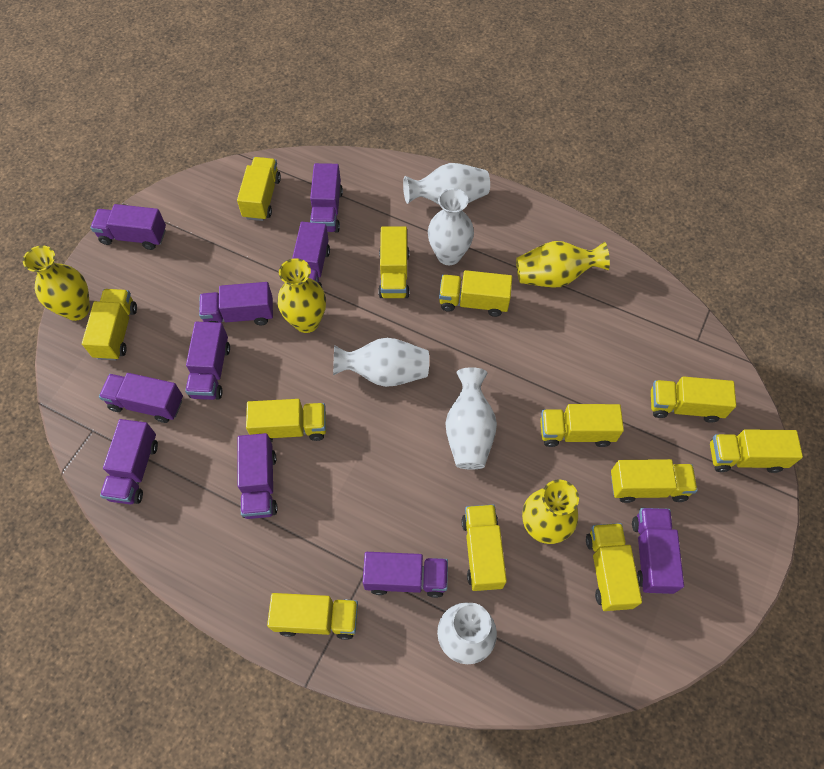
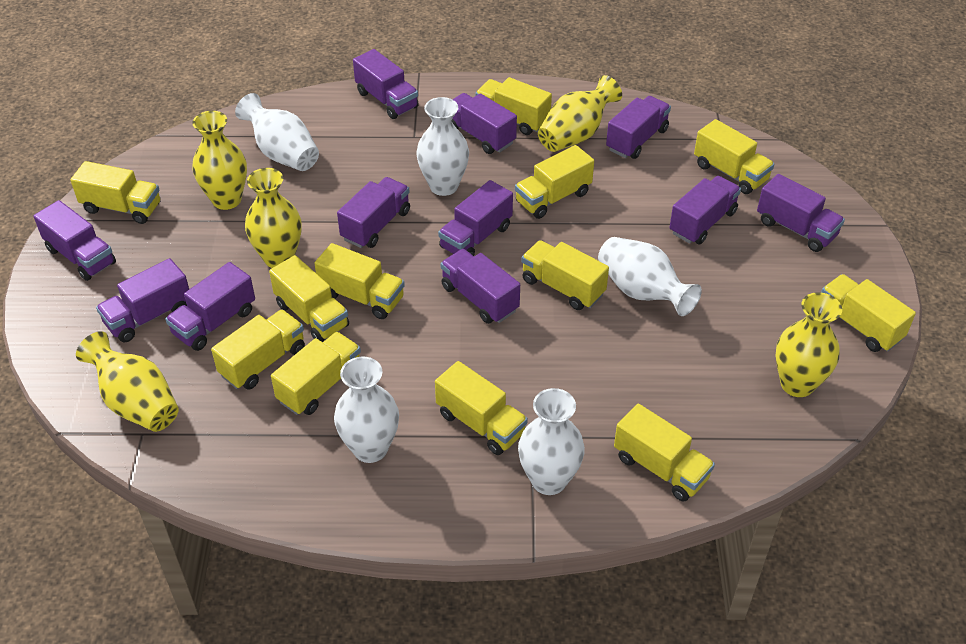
purple truck: [90,204,166,250] [99,373,183,423] [100,419,158,504] [185,322,230,400] [199,282,273,325] [238,433,278,519] [292,222,330,287] [310,163,343,233] [363,552,448,598] [632,508,684,594] = 10 -> [33,200,116,281] [96,258,189,342] [165,262,255,351] [337,177,410,248] [353,49,419,119] [438,180,513,256] [440,249,520,324] [452,93,517,154] [606,96,671,159] [669,176,741,244] [757,174,845,252] = 11
yellow vase: [23,245,90,321] [277,258,326,333] [516,241,610,288] [522,480,579,544] = 4 -> [76,331,179,432] [192,111,247,210] [245,168,302,268] [538,75,622,152] [775,292,842,397] = 5

